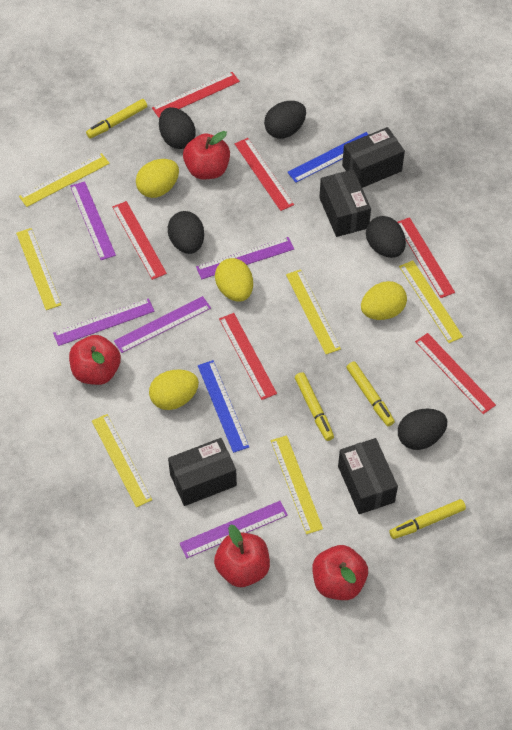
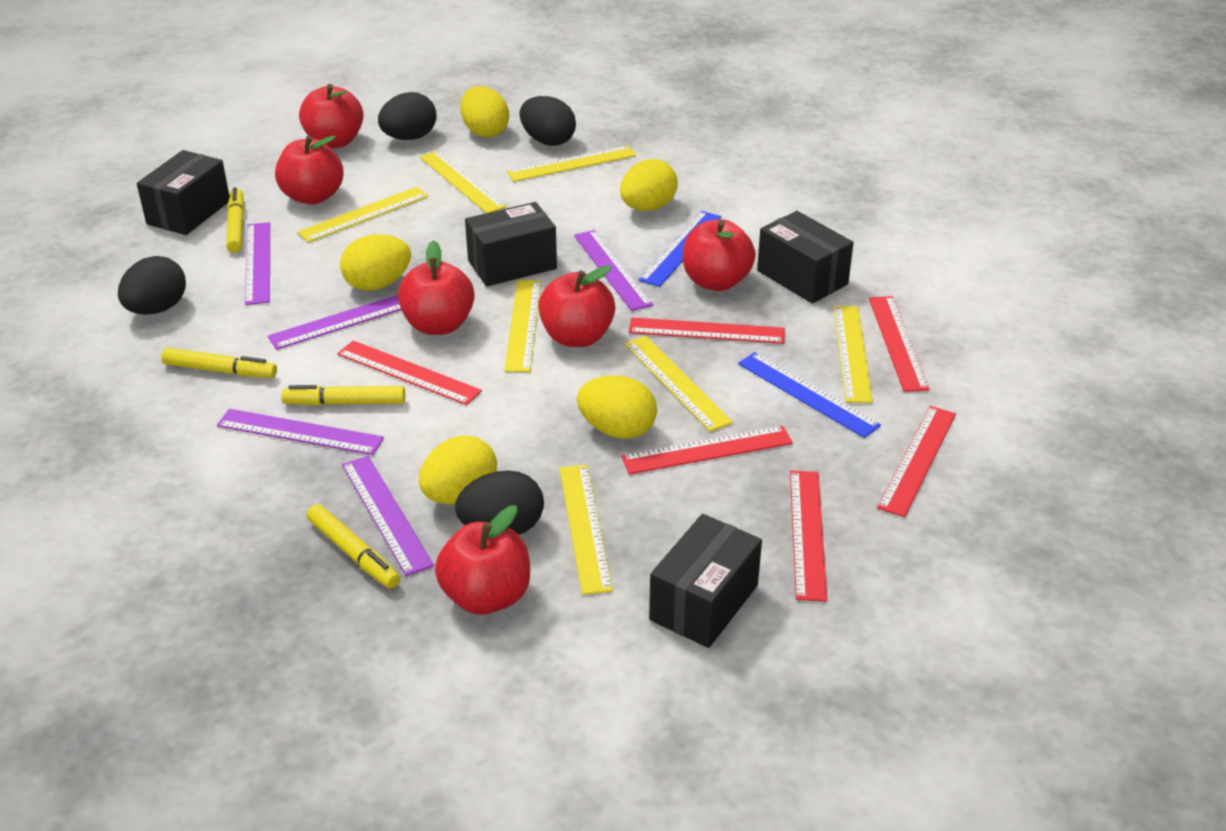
black egg: [159,107,196,149] [168,211,204,254] [264,101,306,139] [366,216,406,258] [398,409,447,450] = 5 -> [118,256,186,315] [378,92,437,140] [455,470,544,535] [519,96,576,146] = 4
red apple: [69,335,121,385] [183,131,230,179] [214,524,270,587] [312,545,368,600] = 4 -> [275,135,343,205] [299,84,363,148] [398,240,475,335] [435,505,530,615] [538,265,615,347] [683,219,756,291] = 6
yellow egg: [136,159,179,198] [149,369,199,410] [215,258,253,302] [361,281,407,320] = 4 -> [340,234,411,291] [419,435,497,504] [460,86,509,137] [577,375,657,439] [620,159,678,211] = 5
yellow ruler: [16,228,61,310] [19,153,110,207] [92,414,152,507] [271,435,323,534] [286,269,341,354] [399,260,463,343] = 6 -> [297,187,428,242] [420,151,506,213] [504,280,541,372] [507,145,636,182] [559,465,613,595] [625,336,733,432] [834,306,873,403] = 7

